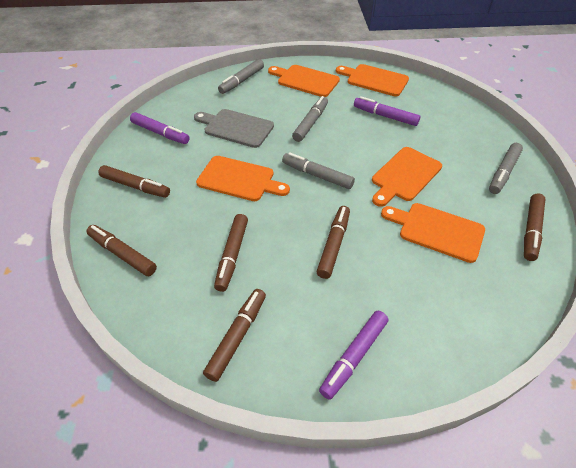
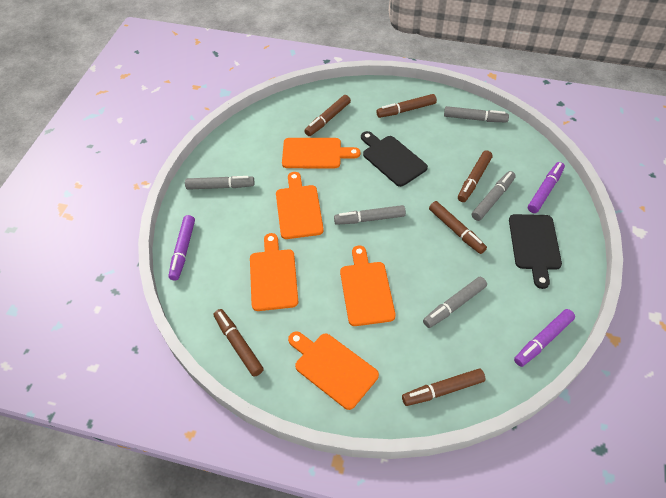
black cutting board: none = 0 -> [361,131,428,187] [509,214,562,289] = 2
grey cutting board: [194,109,274,148] = 1 -> none = 0
grey marker: [218,59,264,94] [282,152,355,189] [292,96,328,142] [489,143,523,194] = 4 -> [185,176,254,190] [334,205,406,225] [423,277,487,328] [444,106,509,122] [472,171,516,221] = 5

